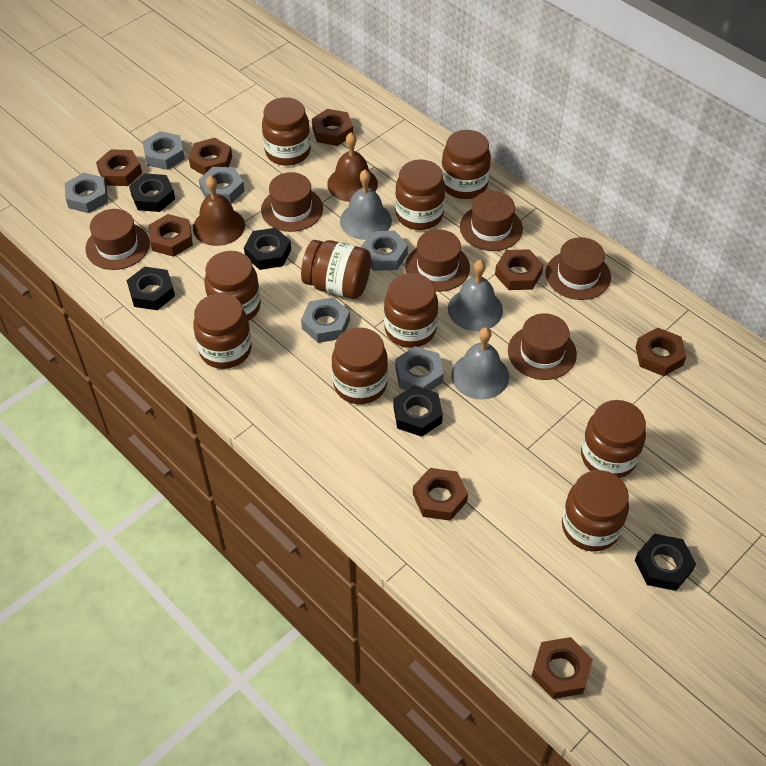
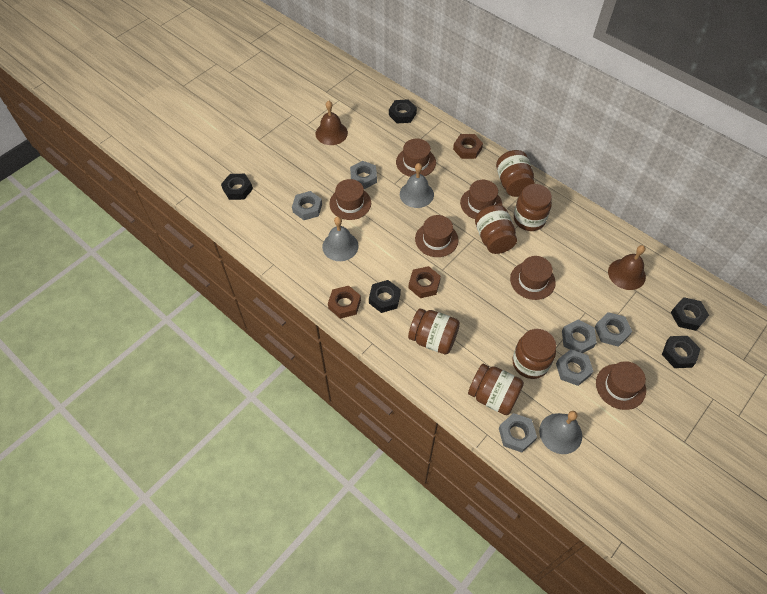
brown jar: [193,293,252,369] [204,251,261,321] [262,97,311,166] [301,240,371,299] [332,328,388,404] [384,273,438,348] [395,159,445,230] [441,130,491,199] [562,470,629,551] [581,400,646,478] = 10 -> [408,308,460,355] [468,364,524,415] [475,205,517,254] [496,150,535,197] [512,329,556,379] [514,184,552,231] = 6
brown nut: [96,149,142,186] [149,214,193,257] [189,138,232,175] [312,109,353,146] [413,468,468,521] [495,249,544,290] [531,637,593,699] [636,328,686,376] = 8 -> [328,286,361,319] [409,266,441,298] [453,134,483,159] = 3

